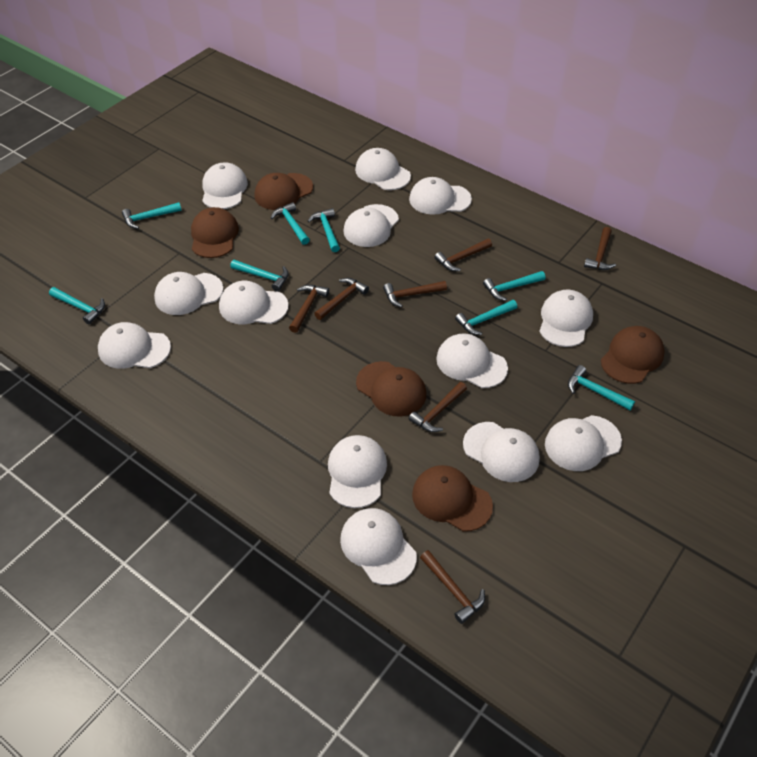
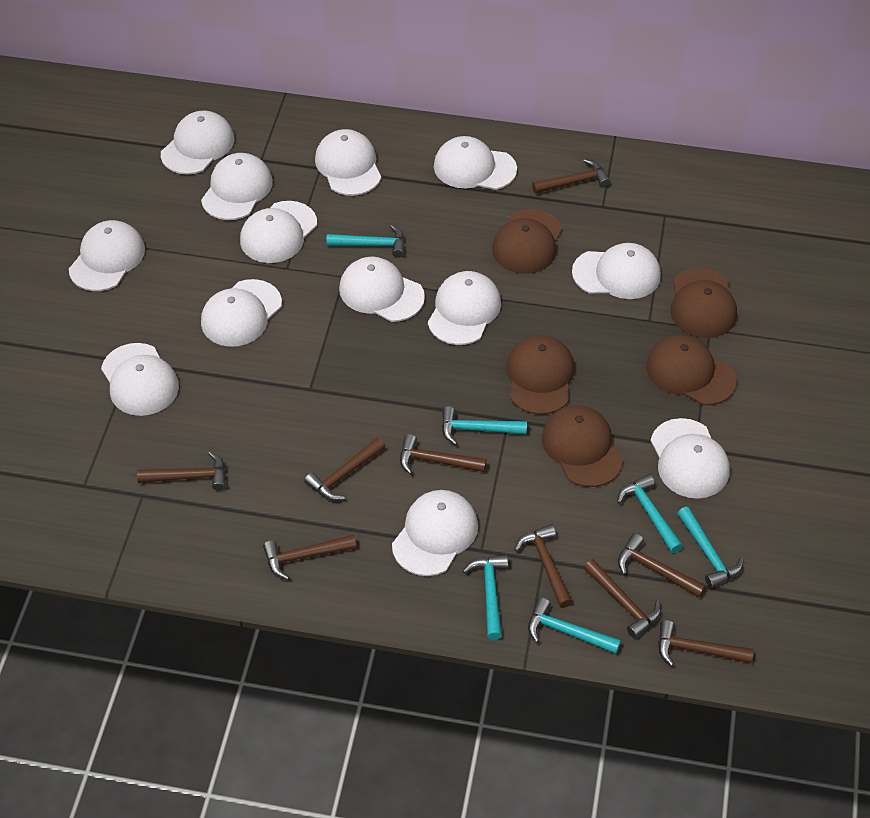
brown hammer: [289,285,329,333] [314,278,369,320] [383,281,447,307] [409,382,467,432] [420,550,485,624] [435,238,492,271] [584,227,616,270] = 7 -> [137,451,226,491] [263,535,356,580] [304,438,385,500] [400,434,487,474] [514,524,573,608] [532,159,611,194] [584,559,661,638] [618,533,706,598] [658,620,754,666] = 9
turquoise hammer: [49,287,105,324] [122,202,182,229] [230,260,289,291] [271,202,310,245] [307,208,340,252] [455,300,517,335] [483,271,545,301] [568,365,635,410] = 8 -> [326,225,404,258] [442,406,527,445] [463,555,508,640] [528,597,621,654] [617,474,683,553] [677,507,744,588] = 6

